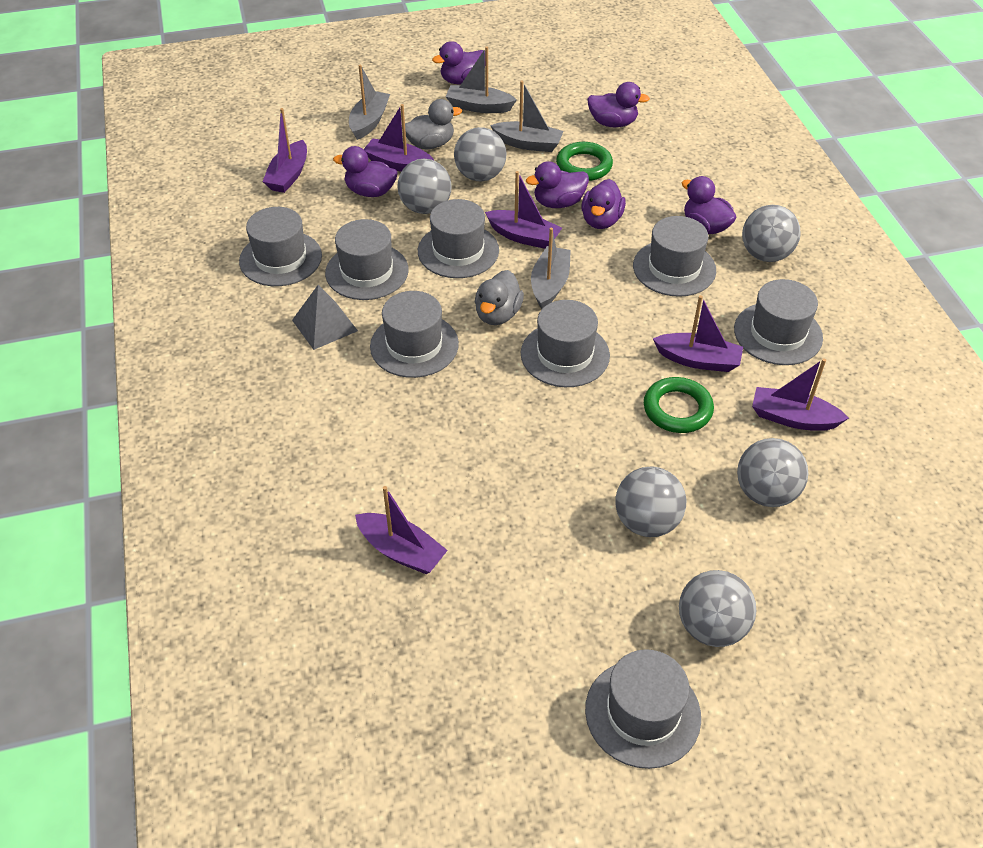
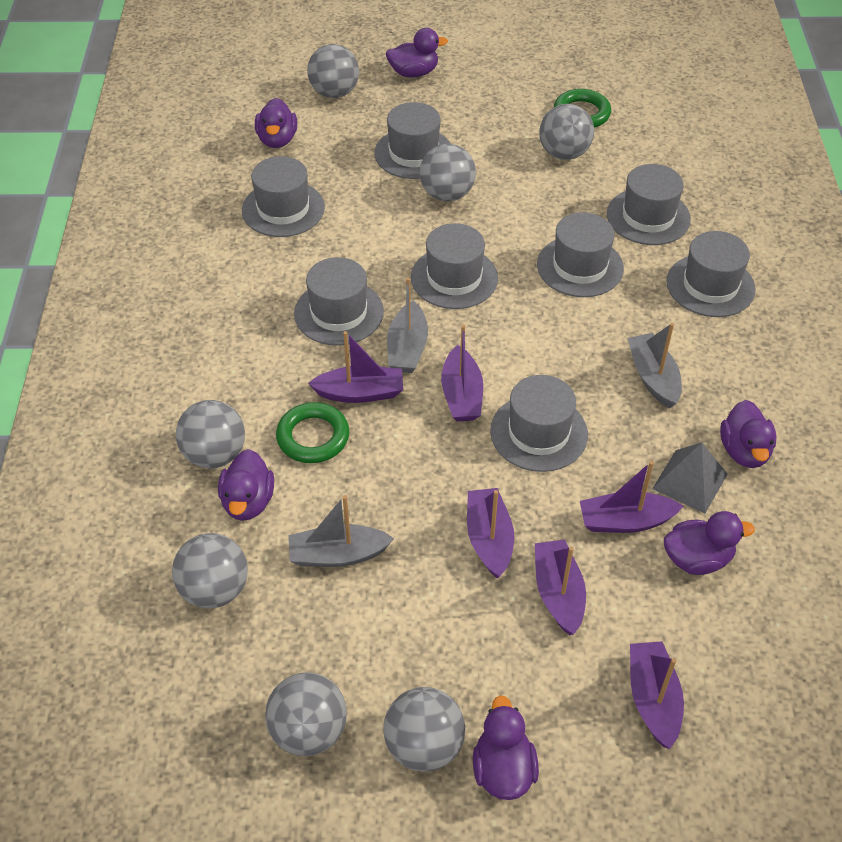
grey ball: [397,159,452,214] [454,127,506,181] [615,467,686,537] [679,570,756,647] [737,438,808,507] [742,205,801,262] = 6 -> [172,533,248,609] [176,400,245,468] [265,672,347,756] [307,44,359,98] [383,687,465,772] [420,144,476,201] [539,104,594,160] = 7
grey boat: [349,65,390,140] [446,46,517,113] [490,81,564,152] [531,228,571,309] = 4 -> [288,495,394,567] [387,278,428,373] [628,323,682,408] = 3
grey duck: [405,99,462,149] [475,270,524,325] = 2 -> none = 0

